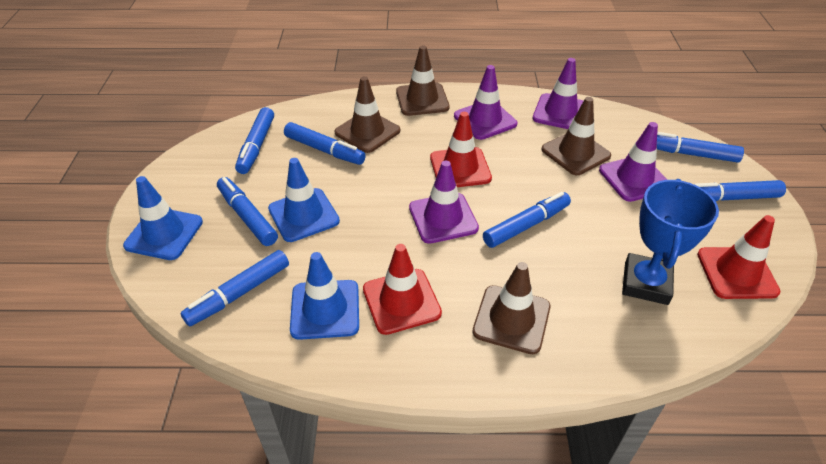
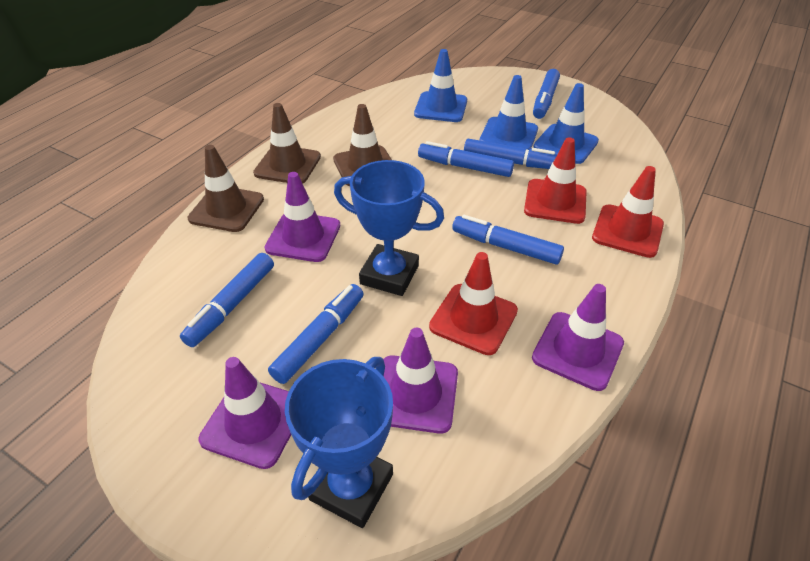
blue marker: [181,250,289,326] [217,177,278,246] [235,107,274,174] [284,122,366,165] [483,192,571,248] [657,132,744,163] [694,180,786,201] = 7 -> [180,253,274,347] [268,284,364,384] [418,141,514,177] [452,215,564,265] [464,139,557,169] [533,69,560,119] = 6
blue trophy: [622,179,719,305] = 1 -> [285,357,393,528] [334,160,444,296] = 2
brown traffic cone: [335,76,400,153] [396,46,450,116] [472,262,551,354] [542,97,611,175] = 4 -> [188,145,264,232] [253,103,321,184] [333,104,392,186] = 3

